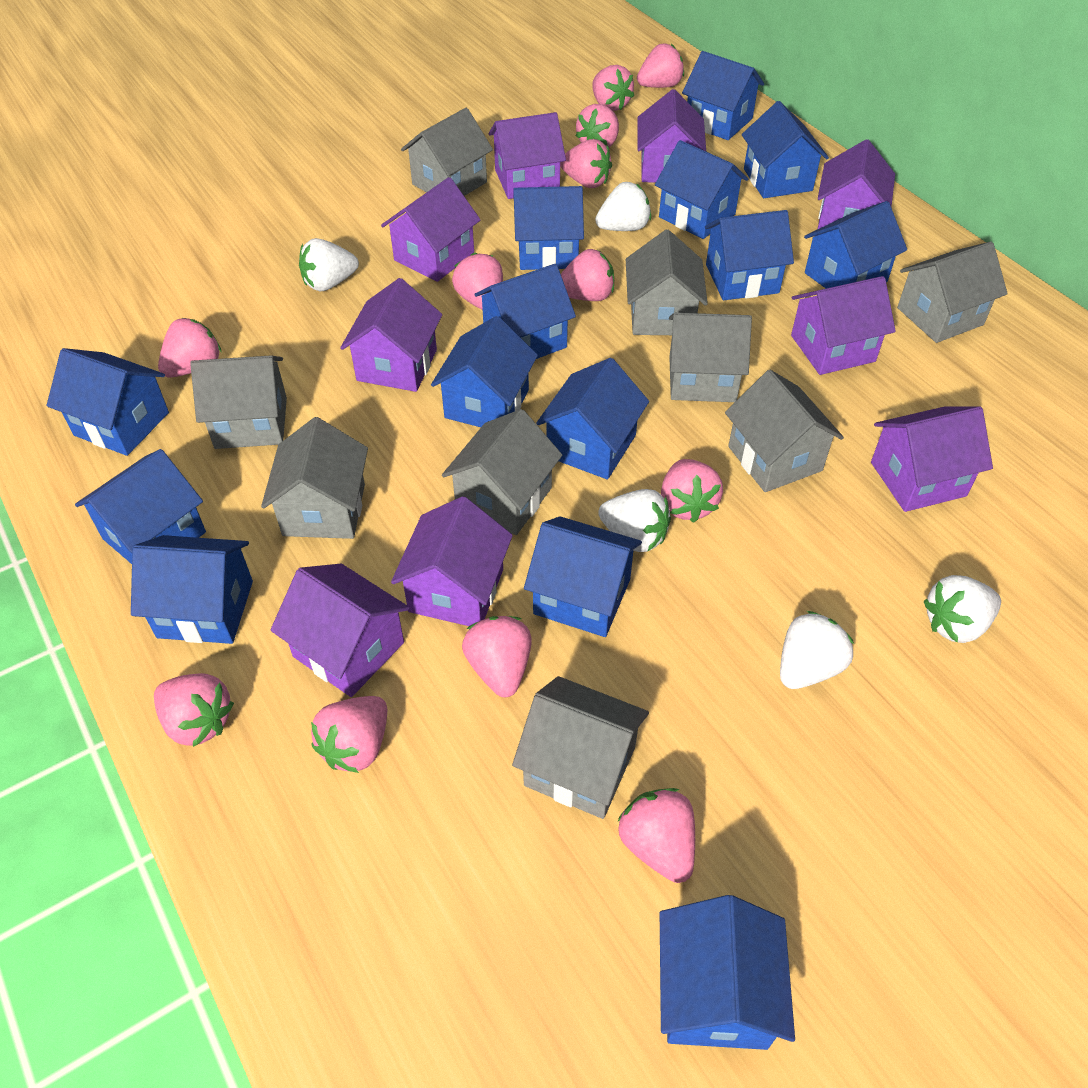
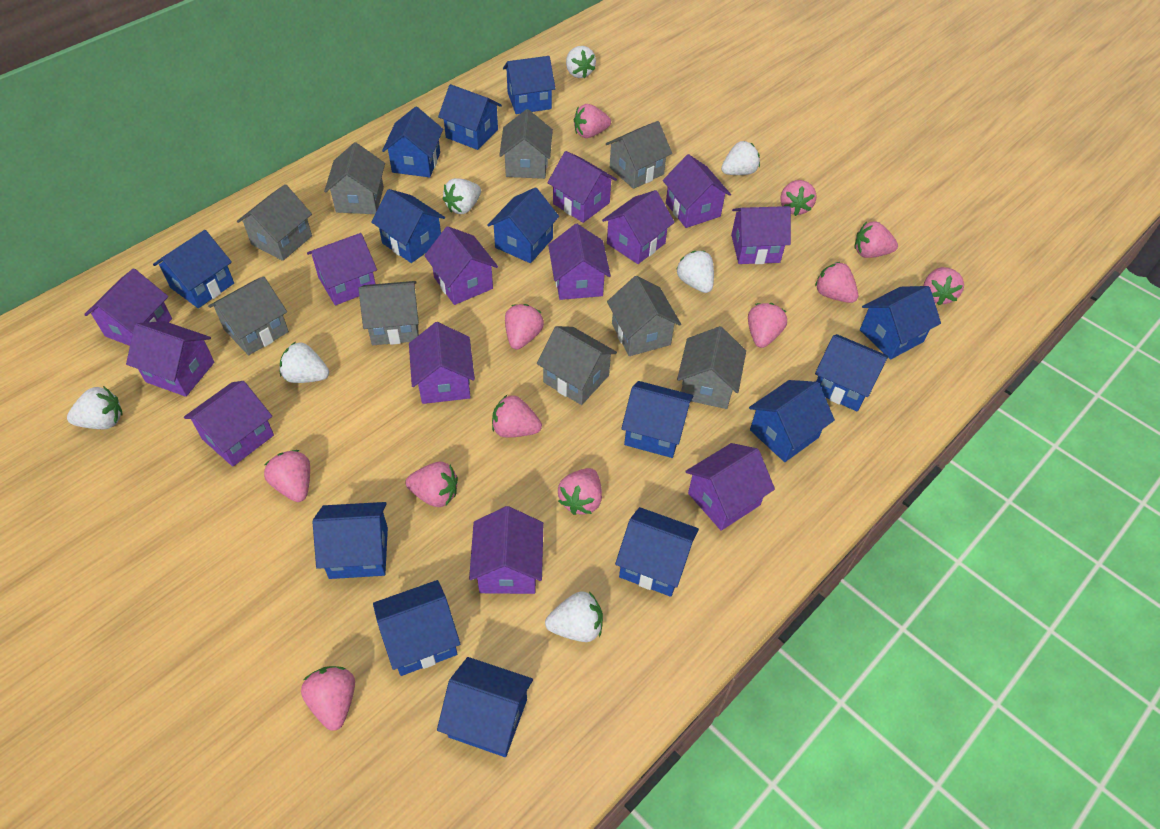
purple house: [270,564,409,697] [340,278,442,392] [381,177,480,282] [391,496,513,626] [489,112,566,199] [637,89,706,183] [791,276,896,375] [818,139,895,229] [871,406,993,512] = 9 -> [84,268,172,346] [126,321,214,397] [184,381,274,467] [307,233,377,305] [409,322,475,404] [424,226,498,305] [469,506,543,594] [547,151,617,223] [548,224,611,300] [602,190,675,264] [663,154,731,228] [685,443,775,531] [731,206,791,264] = 13
white strawberry: [299,238,359,291] [595,182,651,231] [598,489,671,552] [780,611,854,689] [924,575,1001,643] = 5 -> [67,386,123,429] [280,342,329,383] [443,178,481,214] [545,591,603,642] [566,46,596,78] [676,251,714,293] [721,141,760,175] = 7

